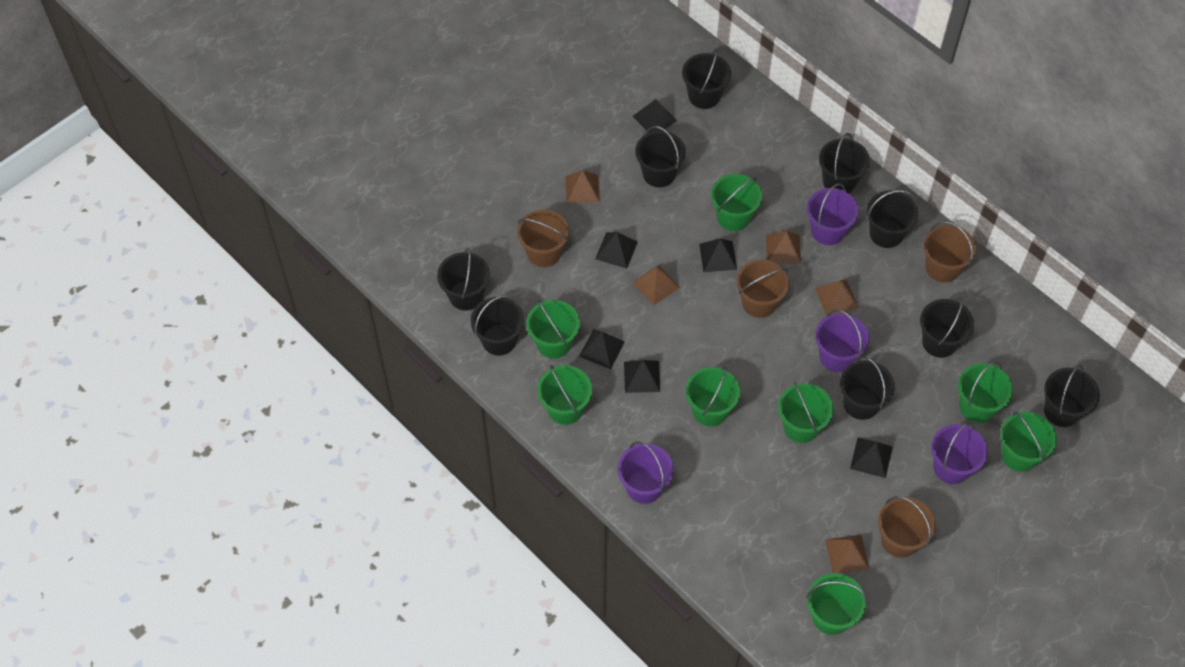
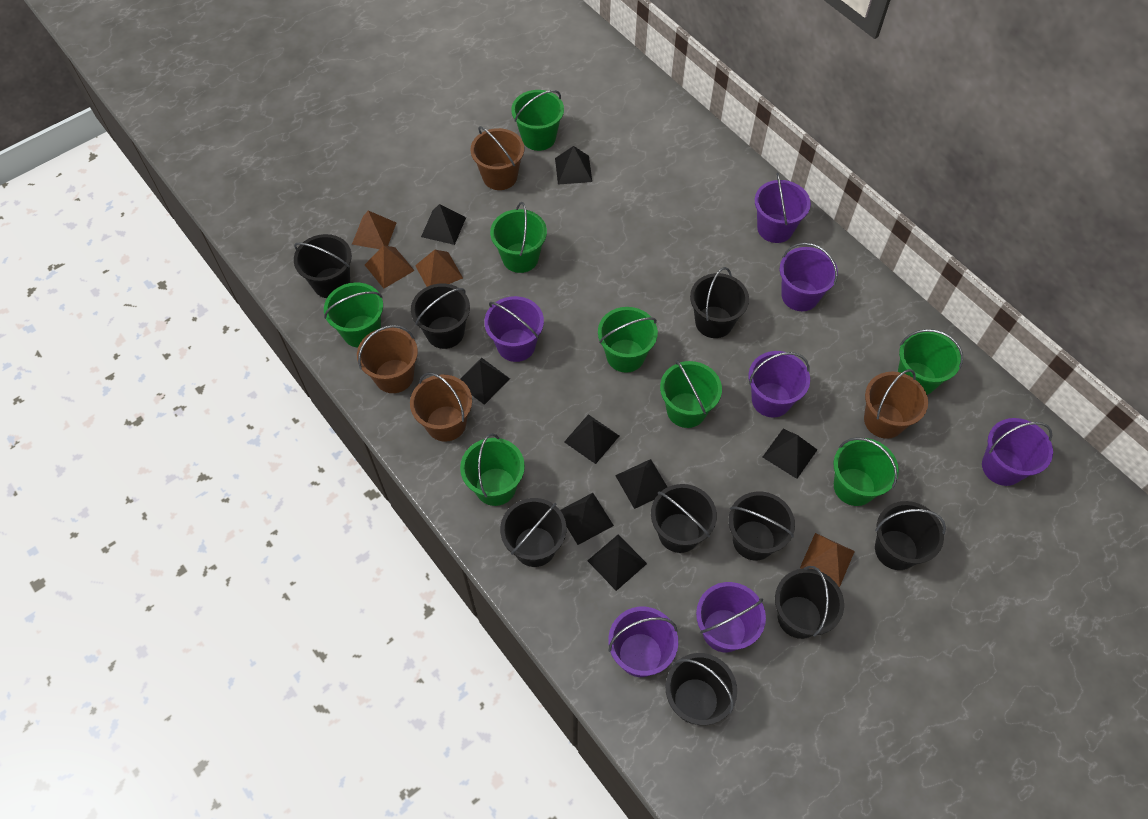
black pyramid: [579,329,625,369] [595,232,638,269] [624,360,660,393] [633,99,677,133] [699,238,737,272] [850,438,893,478] = 6 -> [421,204,466,245] [460,358,510,405] [555,146,592,185] [560,493,614,545] [564,414,619,464] [587,534,647,591] [615,459,667,509] [763,429,817,479] = 8
brown pyramid: [565,170,600,204] [632,265,680,306] [766,231,801,263] [815,280,859,316] [825,535,869,573] = 5 -> [352,211,396,249] [365,245,415,288] [415,250,463,287] [800,533,855,587] = 4
purple bucket: [617,441,674,504] [807,183,859,245] [815,310,869,372] [931,422,988,484] = 4 -> [484,296,544,362] [608,607,678,677] [696,582,766,652] [748,351,810,418] [755,173,811,243] [780,243,838,311] [982,418,1053,486] = 7

